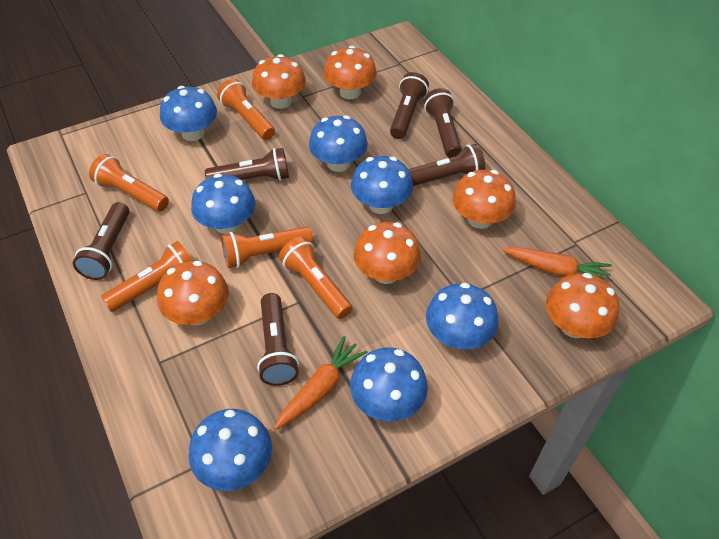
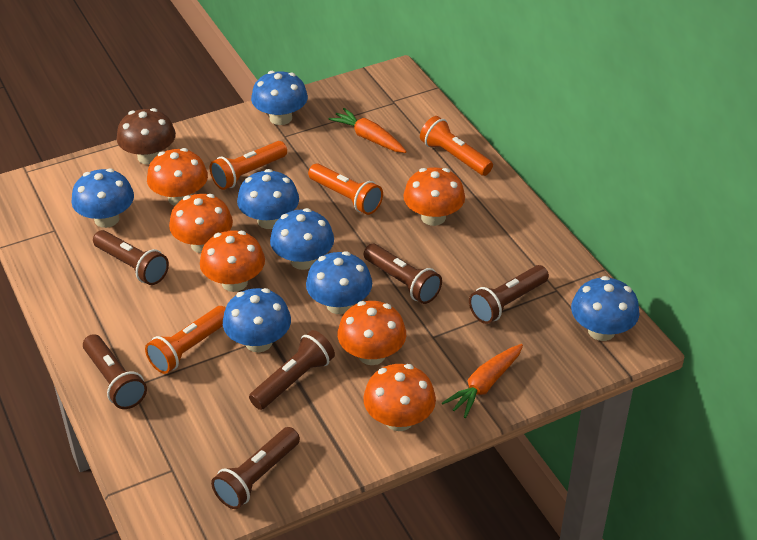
brown mushroom: none = 0 -> [117,108,176,165] = 1
orange flashlight: [89,154,169,212] [101,241,192,312] [217,79,275,140] [221,226,313,268] [279,237,352,319] = 5 -> [145,306,226,374] [210,141,287,190] [308,164,383,215] [420,116,493,176] = 4

